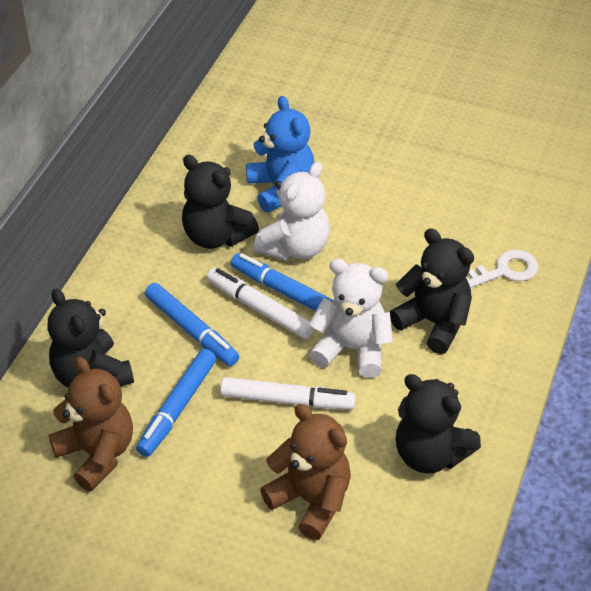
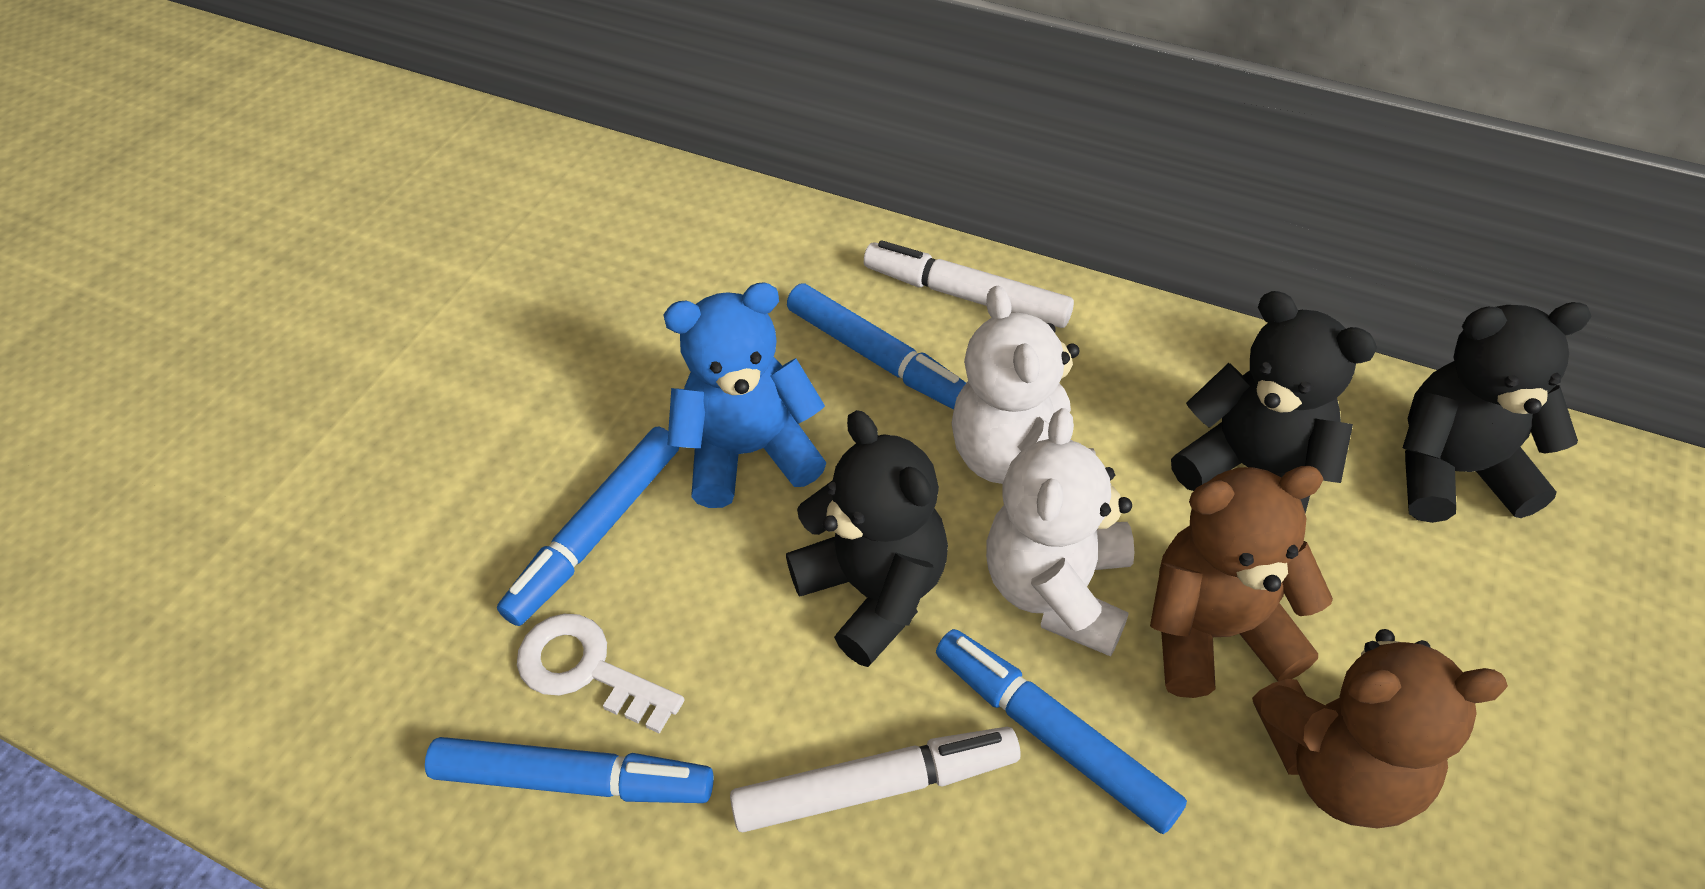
black teddy bear: [48,288,134,388] [182,155,259,249] [390,228,474,354] [396,374,481,474] = 4 -> [786,410,948,667] [1171,291,1377,513] [1403,302,1592,523] = 3
blue marker: [136,349,216,457] [145,283,239,366] [231,253,333,311] = 3 -> [425,737,714,803] [497,427,679,626] [787,283,966,410] [936,629,1187,834] = 4

